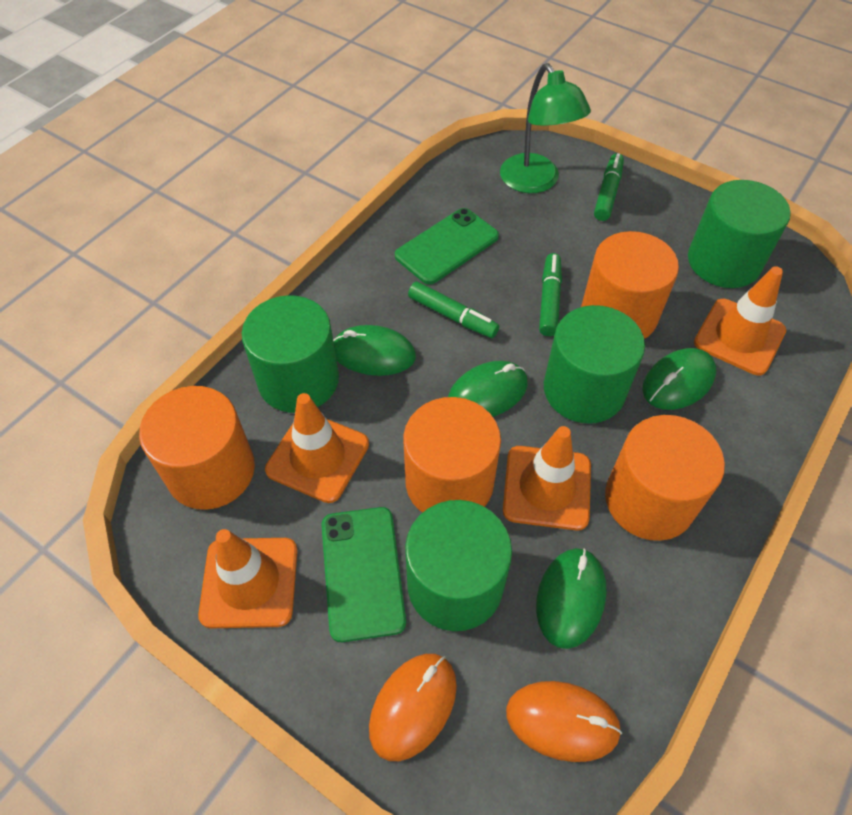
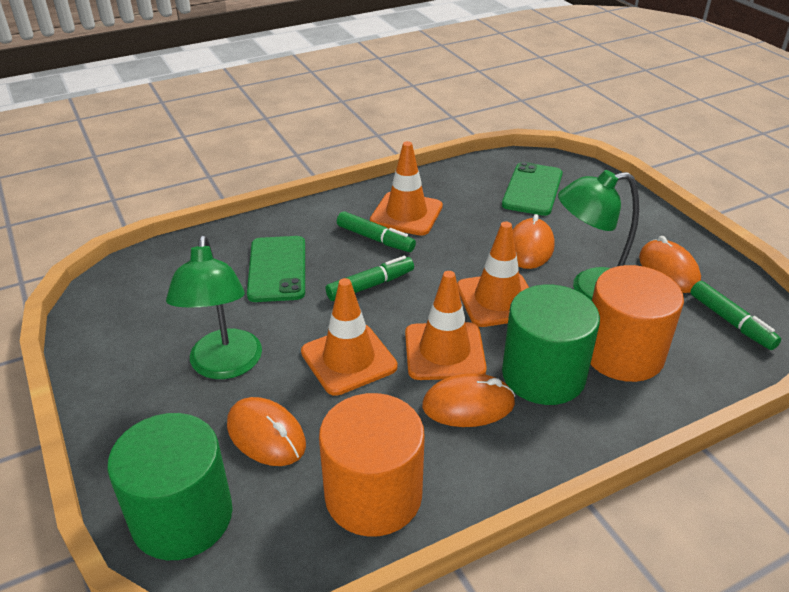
green cylinder: [242,295,339,413] [405,500,512,631] [544,305,645,424] [688,180,791,288] = 4 -> [107,413,233,560] [502,284,600,405] = 2
green lamp: [500,63,591,193] = 1 -> [166,236,262,379] [558,170,639,301] = 2
green mouse: [333,325,416,376] [448,361,528,417] [536,548,607,649] [642,348,716,410] = 4 -> none = 0
orange cylinder: [139,386,255,510] [403,397,501,512] [581,231,679,339] [605,415,725,541] = 4 -> [319,393,425,537] [590,265,684,382] = 2
orange mouse: [369,654,457,761] [506,681,622,762] = 2 -> [227,397,306,466] [422,373,515,427] [513,214,555,269] [639,236,701,293] = 4

